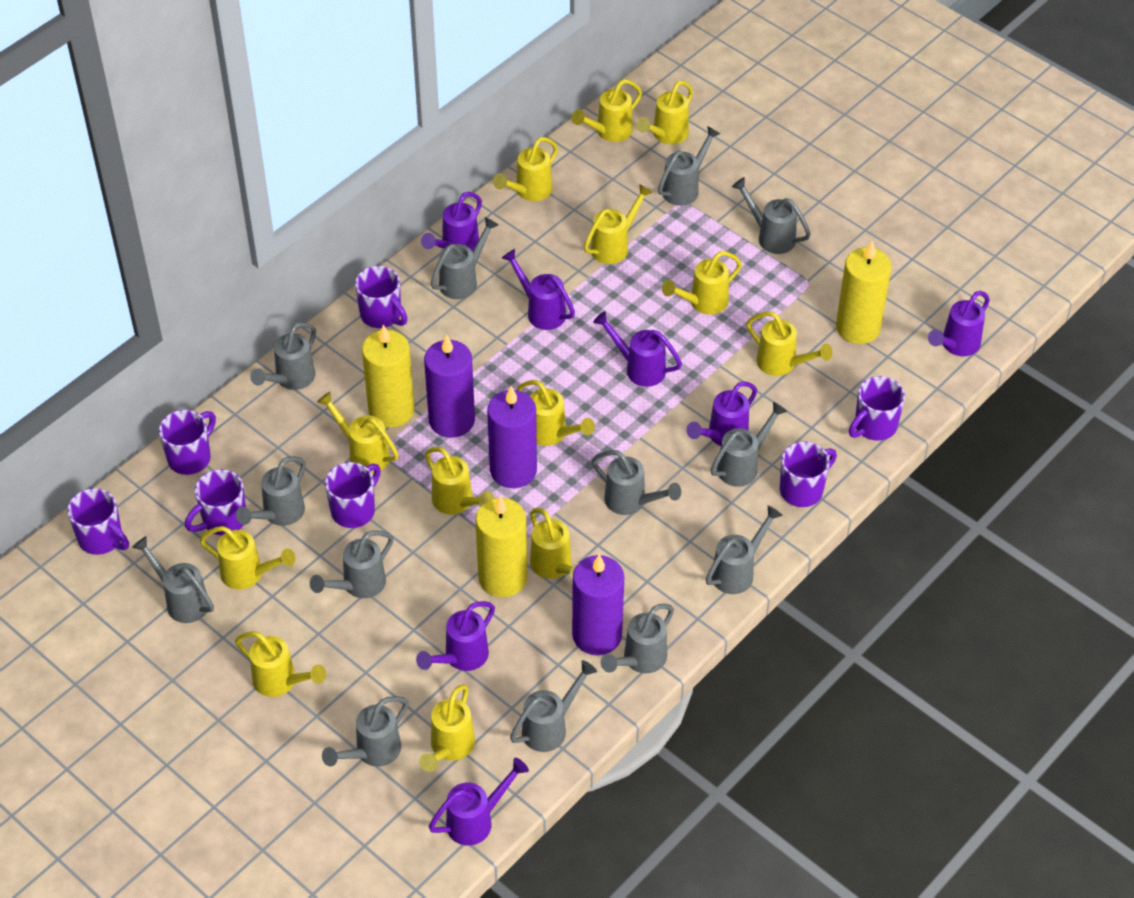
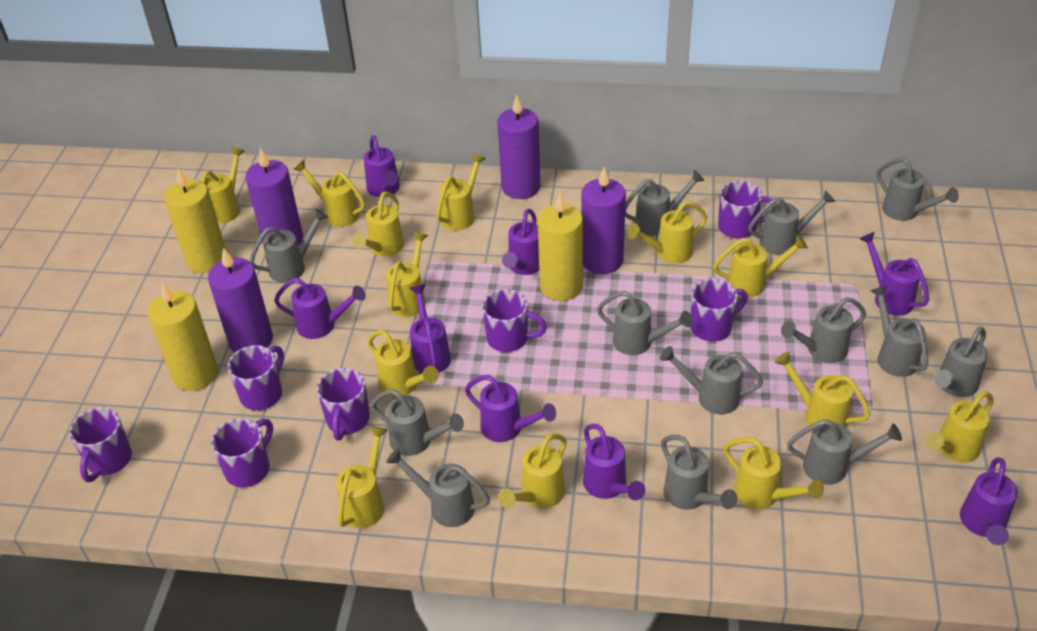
purple candle: [424,335,475,438] [487,386,537,488] [572,555,624,655] = 3 -> [208,247,273,352] [245,148,303,246] [497,95,540,199] [581,167,626,274] = 4
purple watering can: [416,601,495,671] [421,192,482,252] [429,758,529,846] [502,249,575,330] [593,311,682,387] [686,381,757,446] [928,291,990,356] = 7 -> [274,278,366,339] [364,135,400,197] [410,285,451,374] [465,375,556,442] [502,208,539,275] [583,424,645,500] [859,232,929,316] [960,457,1018,545] = 8

